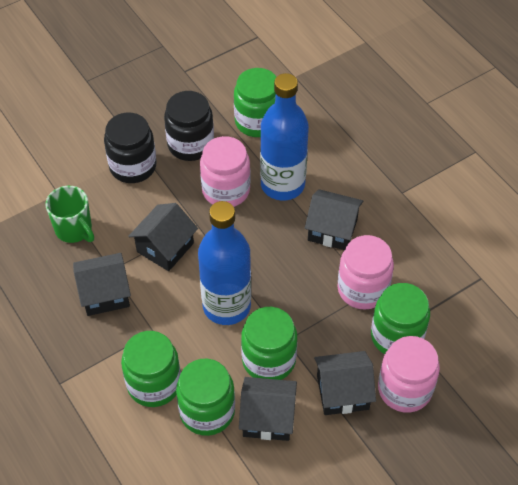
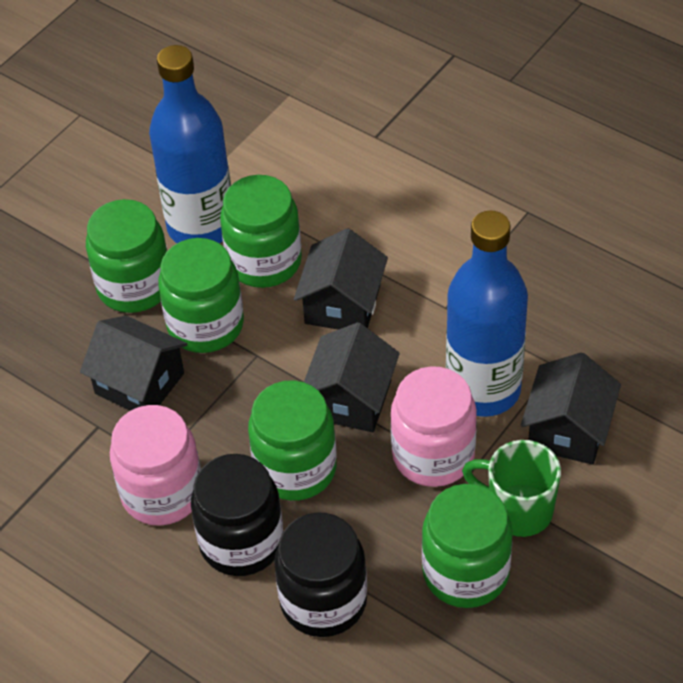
black house: [73,253,131,316] [128,203,198,271] [239,377,297,441] [305,189,363,250] [314,351,376,415] = 5 -> [80,316,188,411] [294,228,388,330] [304,322,400,432] [521,352,621,465] = 4
pink jar: [200,136,251,207] [337,235,394,309] [378,336,440,413] = 3 -> [110,405,201,526] [391,366,477,487] = 2

